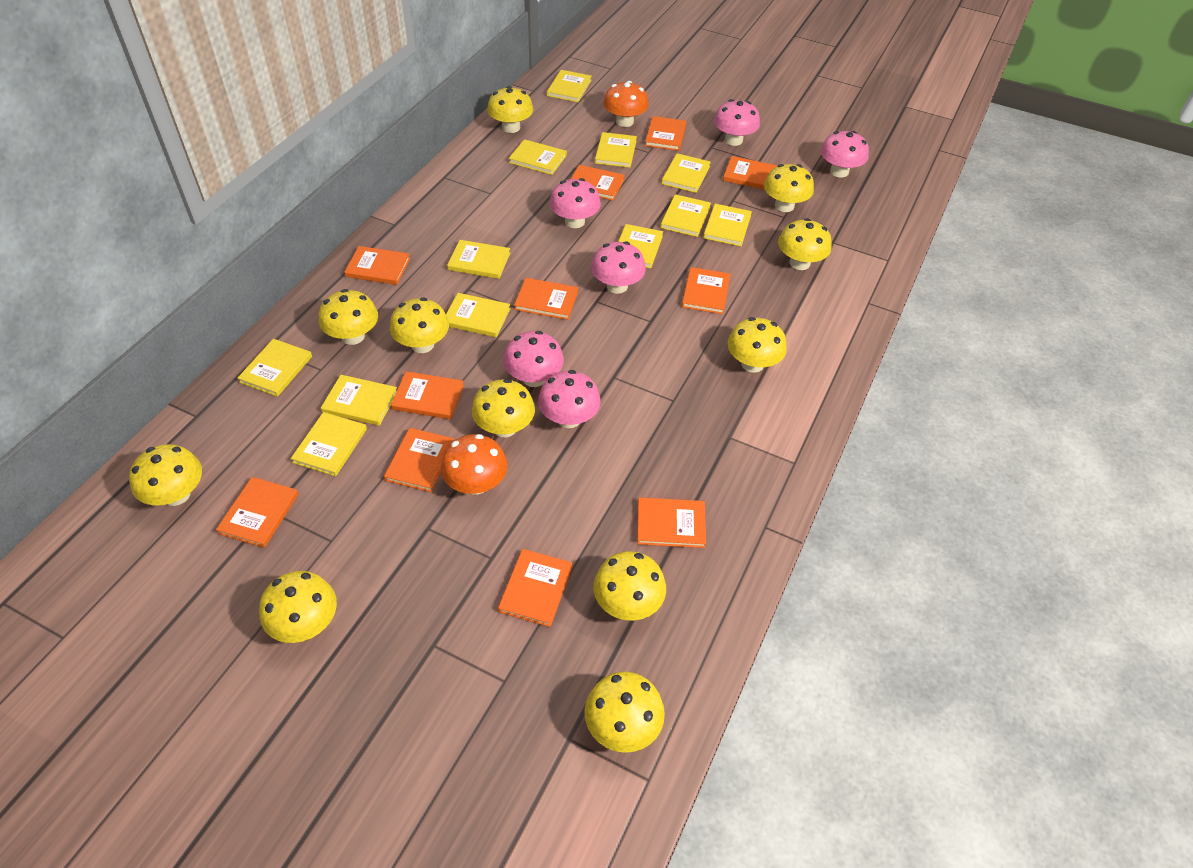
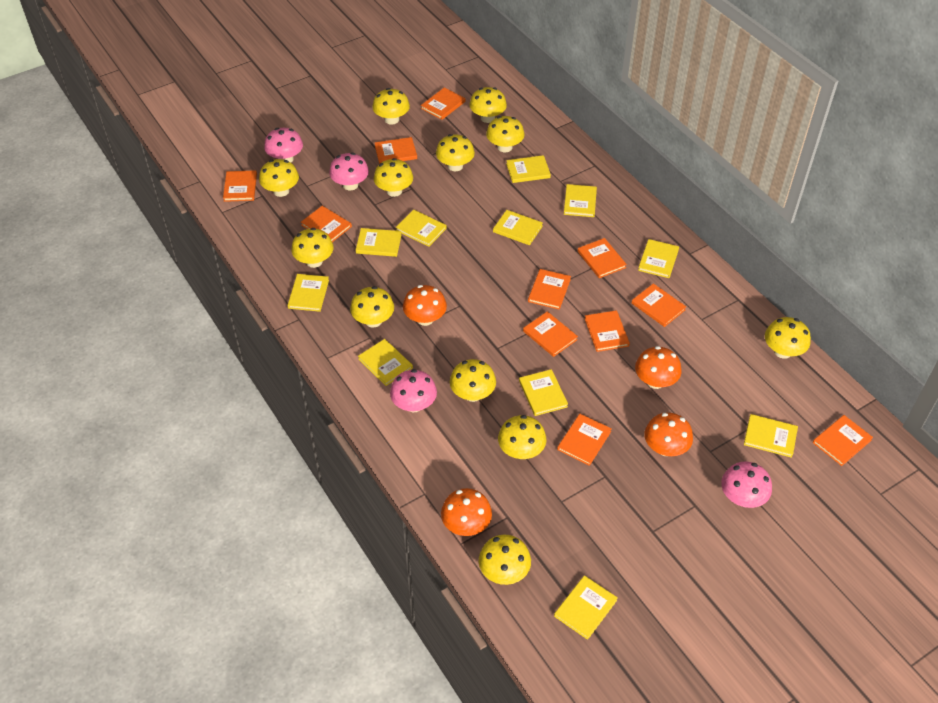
orange mushroom: [441,434,507,495] [603,81,649,127] = 2 -> [403,285,447,326] [441,488,492,536] [635,346,682,389] [644,413,693,456] = 4
pink mushroom: [504,331,564,387] [538,370,601,428] [550,178,601,228] [591,241,646,294] [714,99,760,146] [821,131,869,177] = 6 -> [264,128,303,163] [329,153,369,190] [390,369,437,412] [721,462,772,508] = 4
yellow book: [238,339,312,397] [291,412,367,476] [321,375,397,426] [446,293,511,337] [447,240,510,279] [509,139,567,175] [547,70,592,102] [595,132,637,168] [618,224,663,268] [661,194,711,237] [662,153,711,193] [703,204,752,246] = 12 -> [288,274,329,312] [356,228,402,257] [358,339,413,386] [396,209,447,247] [493,210,543,245] [506,155,551,183] [519,369,568,416] [554,575,618,640] [564,184,597,217] [638,239,679,278] [744,414,798,458] = 11
yellow mushroom: [129,444,202,506] [259,571,337,643] [319,289,378,345] [390,298,449,353] [472,379,535,437] [487,86,533,133] [584,672,665,753] [593,551,666,621] [727,317,787,373] [764,164,814,212] [778,218,832,270] = 11 -> [259,159,299,197] [291,228,334,268] [350,286,394,328] [372,88,410,125] [374,158,413,197] [436,134,475,171] [450,359,496,402] [470,87,507,123] [479,535,531,585] [486,116,524,152] [498,415,546,459] [765,317,811,359] = 12

